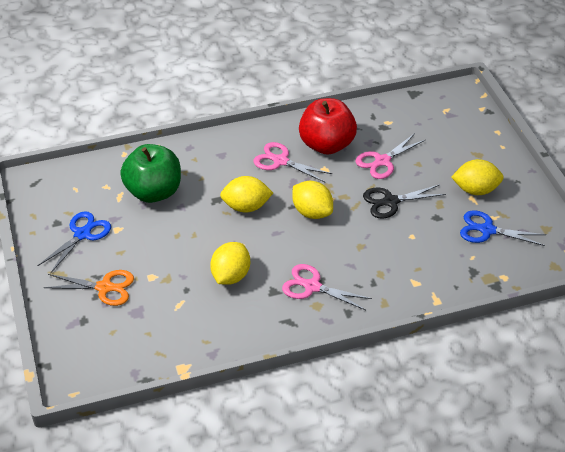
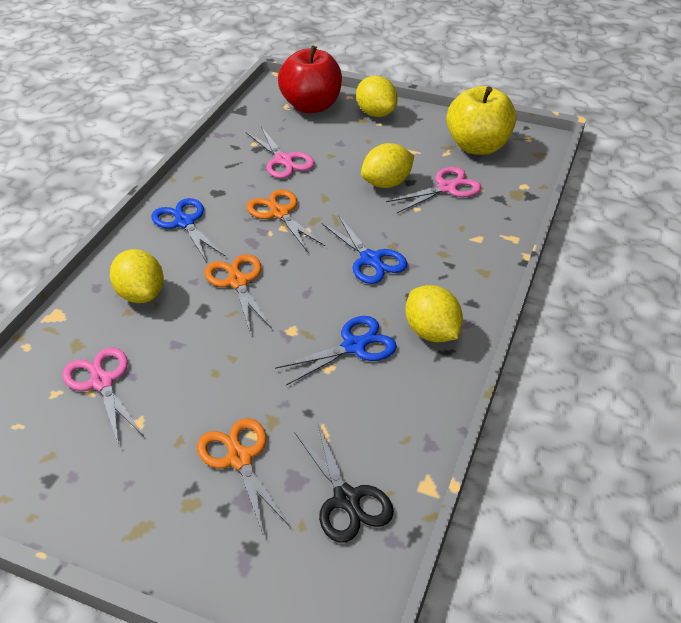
blue scissors: [37,211,111,274] [460,210,546,246] = 2 -> [151,198,226,263] [275,316,397,386] [322,215,407,284] = 3
green apple: [120,144,181,203] = 1 -> none = 0
orange scissors: [43,270,134,306] = 1 -> [197,418,290,536] [204,254,272,332] [246,189,325,252] = 3
yellow apple: none = 0 -> [446,86,516,155] = 1

